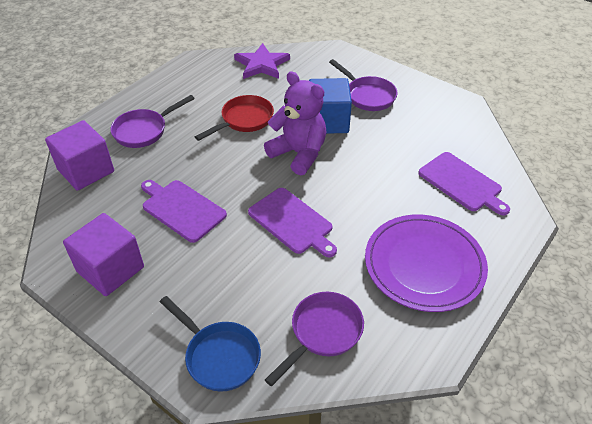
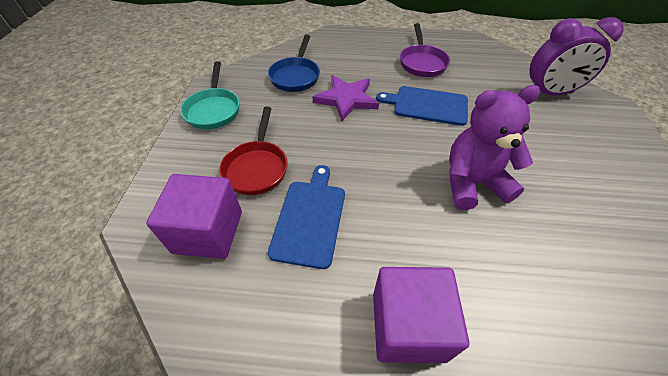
blue cube: [309,78,352,134] = 1 -> none = 0
blue cutting board: none = 0 -> [268,165,345,269] [376,86,468,126] = 2
purple clock: none = 0 -> [529,17,624,95] = 1
purple cutting board: [141,180,227,243] [248,188,337,257] [418,152,510,216] = 3 -> none = 0
purple pan: [110,95,195,148] [265,292,364,386] [329,59,397,111] = 3 -> [400,23,450,77] = 1
purple plate: [365,215,488,312] = 1 -> none = 0
turquoise pan: none = 0 -> [180,61,240,129] = 1

